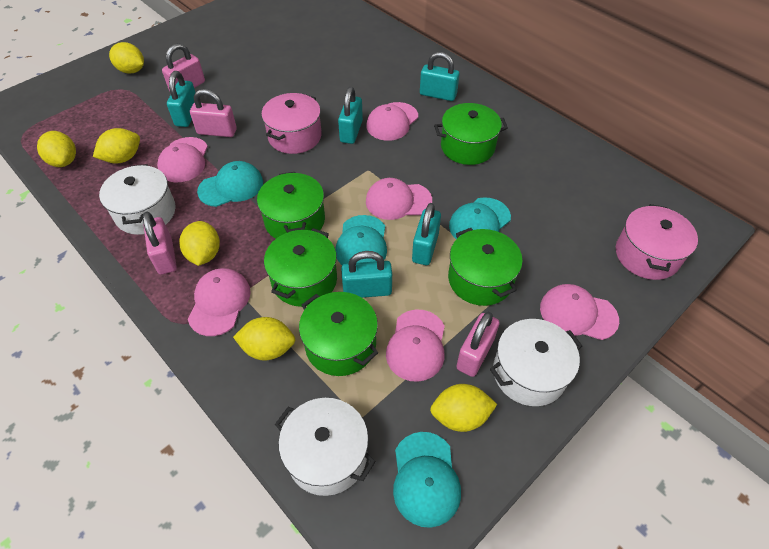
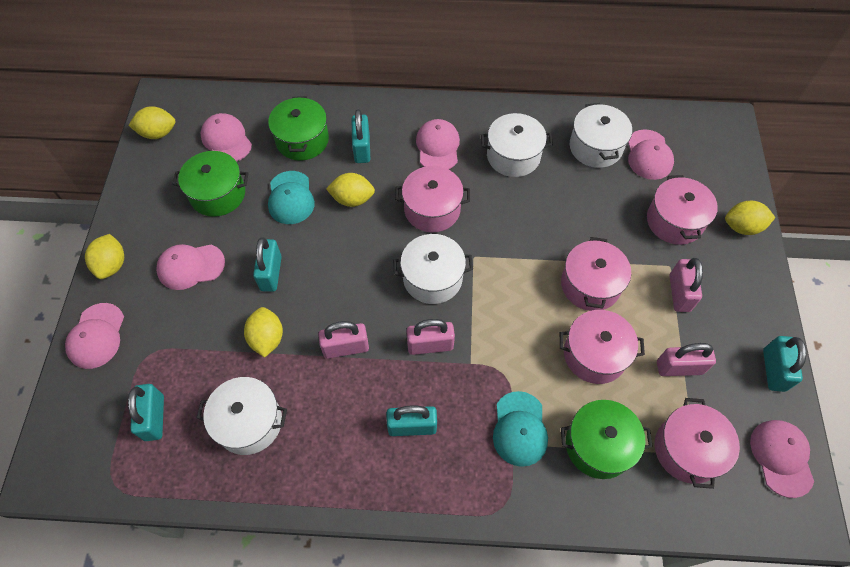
green pot: [257,172,325,239] [264,228,337,307] [299,292,378,376] [434,103,508,165] [448,228,523,306] = 5 -> [173,151,248,217] [268,96,329,161] [561,400,653,479] = 3
pink pot: [261,93,322,154] [616,204,698,280] = 2 -> [395,166,470,232] [560,310,645,384] [561,237,631,311] [647,175,718,245] [655,398,740,489] = 5
turquoise cap: [197,161,263,207] [335,215,387,265] [393,432,461,528] [449,197,511,239] = 4 -> [268,171,315,224] [493,391,548,467] = 2
white pot: [99,164,176,235] [275,398,376,496] [490,319,582,406] = 3 -> [196,377,287,455] [393,234,473,304] [481,113,553,177] [570,103,632,168] = 4
yellow lemon: [37,131,76,167] [93,128,140,164] [109,42,144,74] [179,221,220,266] [233,317,295,361] [430,384,497,432] = 6 -> [85,234,124,279] [128,106,176,139] [244,307,283,358] [326,173,375,207] [725,201,775,235] = 5

